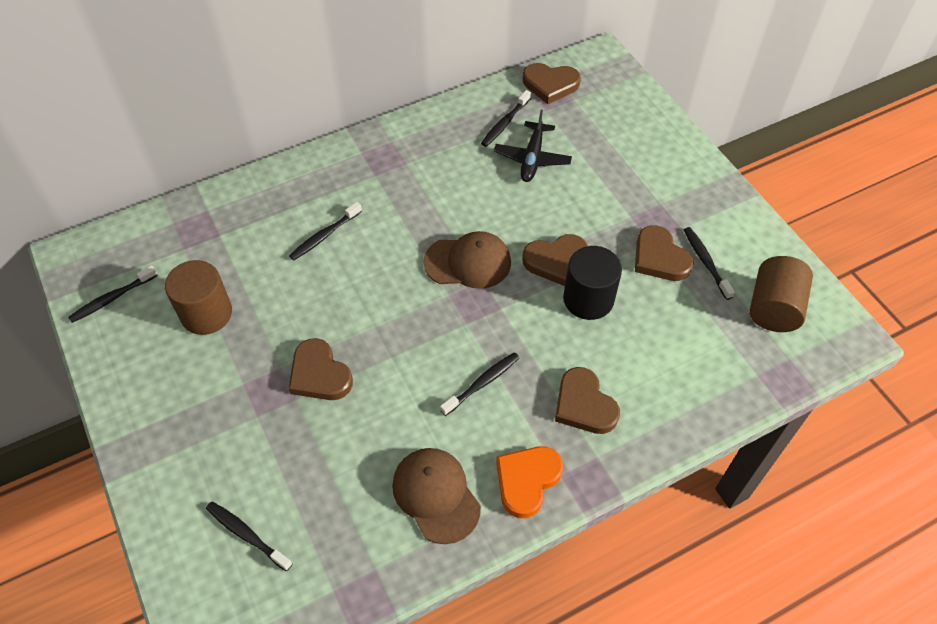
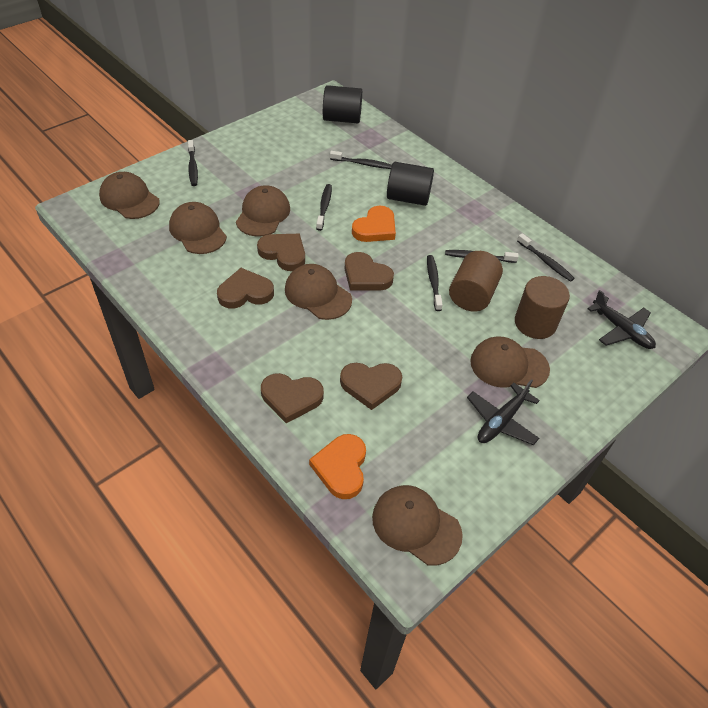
black cylinder: [563,246,622,320] = 1 -> [323,85,362,123] [387,162,434,206] = 2
black plane: [494,110,572,182] = 1 -> [467,379,540,445] [587,290,656,349] = 2
brown cap: [392,448,481,544] [423,231,511,289] = 2 -> [99,172,160,219] [169,202,227,254] [236,185,290,237] [285,264,352,320] [372,485,463,566] [470,337,550,388] = 6
orange heart: [496,446,563,518] = 1 -> [309,434,366,499] [352,206,396,242] = 2

